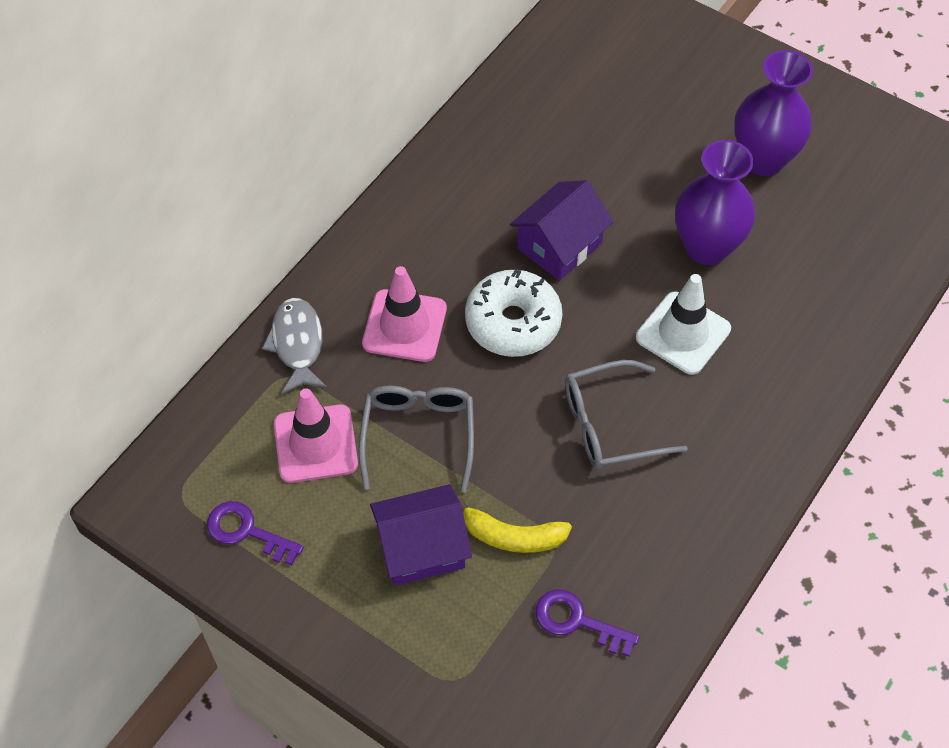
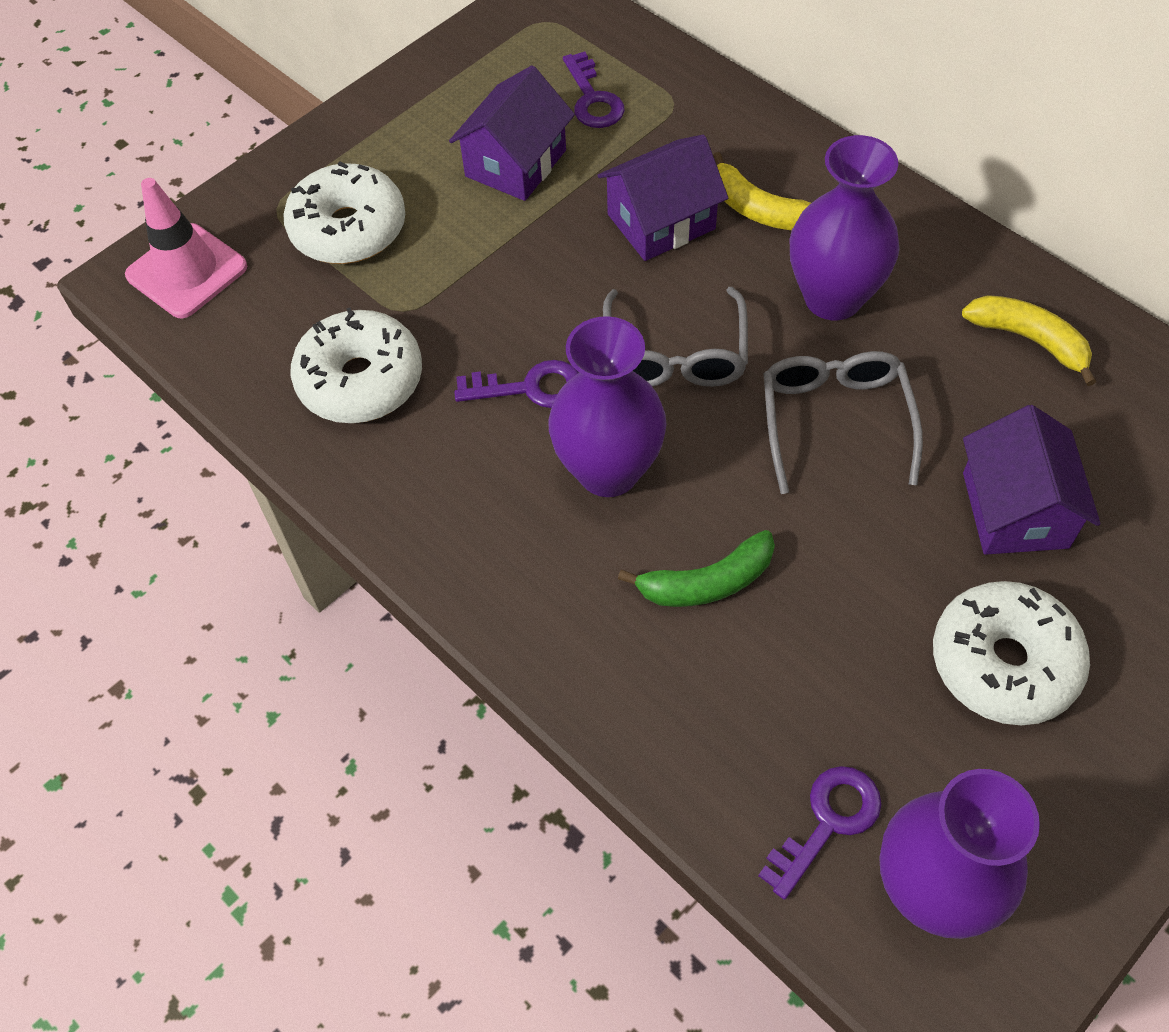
green banana: none = 0 -> [618,530,775,607] = 1
grey fish: [262,298,327,394] = 1 -> none = 0
pink traffic cone: [274,388,358,483] [362,266,447,362] = 2 -> [125,178,247,318] = 1
purple house: [370,484,472,586] [510,180,613,281] = 2 -> [449,65,575,201] [597,135,728,261] [963,405,1101,555] = 3
purple key: [207,501,304,565] [535,590,639,657] = 2 -> [454,360,579,408] [563,51,625,128] [758,766,882,900] = 3
purple vase: [675,140,755,265] [734,50,813,176] = 2 -> [548,316,667,497] [790,135,900,320] [879,769,1040,939] = 3
white donut: [465,269,563,357] = 1 -> [283,161,405,264] [291,308,422,423] [933,581,1090,725] = 3
white traffic cone: [636,274,731,375] = 1 -> none = 0
yellow banana: [458,498,572,553] = 1 -> [713,152,811,230] [962,295,1096,386] = 2

